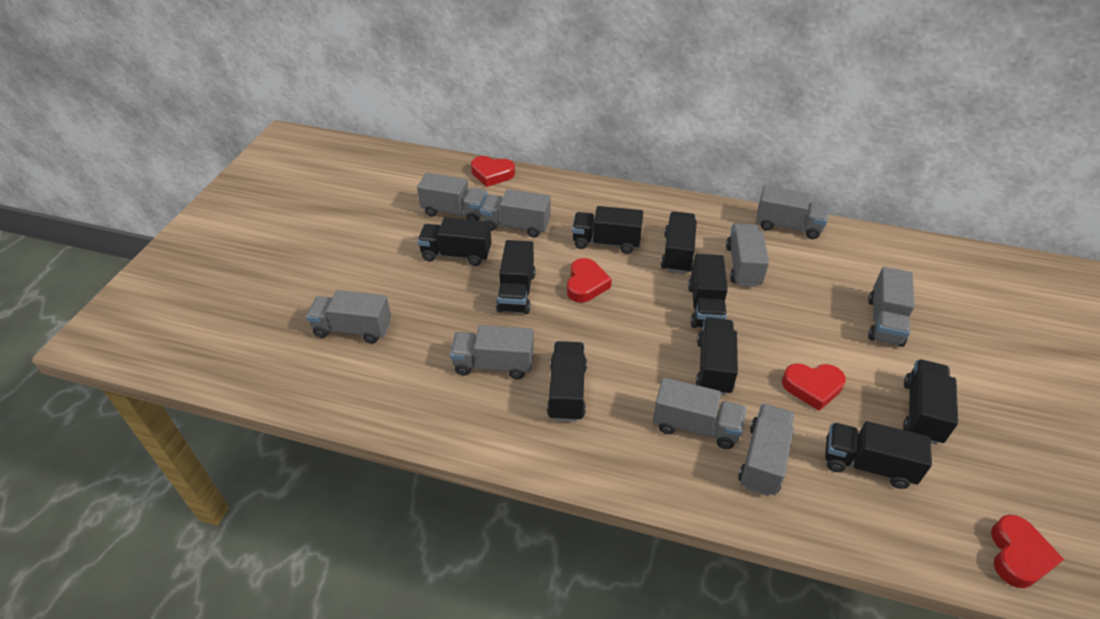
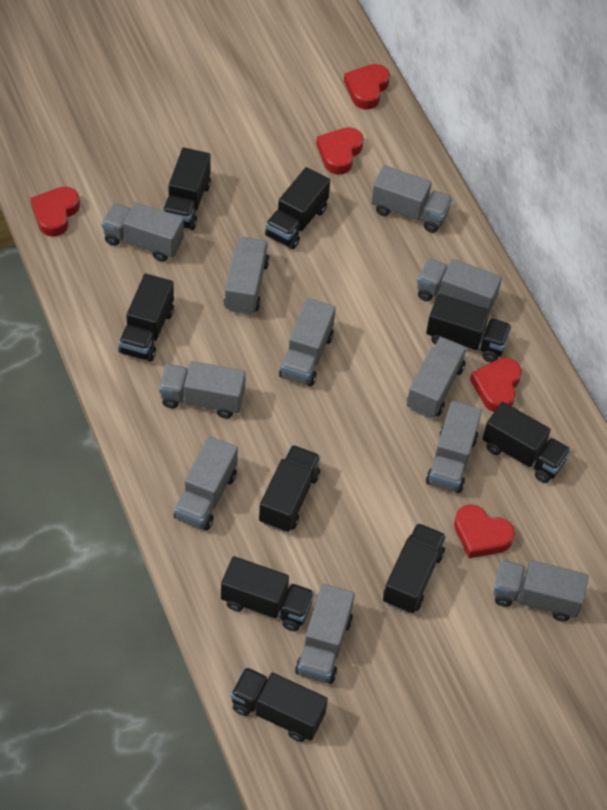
grey truck: [306,290,391,344] [417,173,488,221] [450,325,534,379] [480,189,551,238] [653,377,746,449] [726,223,769,287] [738,404,794,496] [756,186,829,239] [868,267,915,347] = 9 -> [102,202,184,262] [159,361,246,418] [174,436,238,530] [224,237,270,315] [279,298,336,386] [295,584,355,684] [371,165,452,233] [407,337,467,418] [417,258,502,311] [426,401,482,493] [494,560,589,622] = 11
red heart: [471,156,515,187] [567,258,612,303] [782,363,846,411] [991,515,1064,588] = 4 -> [30,186,80,237] [316,127,364,175] [344,64,390,109] [454,504,515,558] [470,357,522,412] = 5

